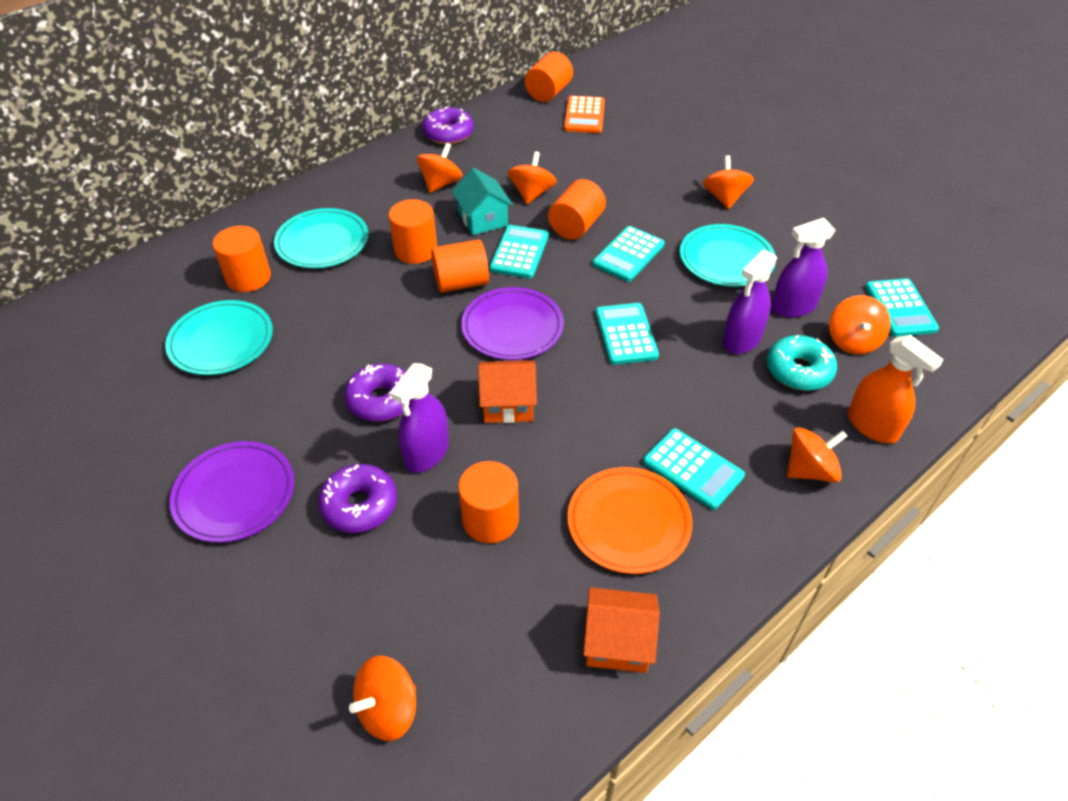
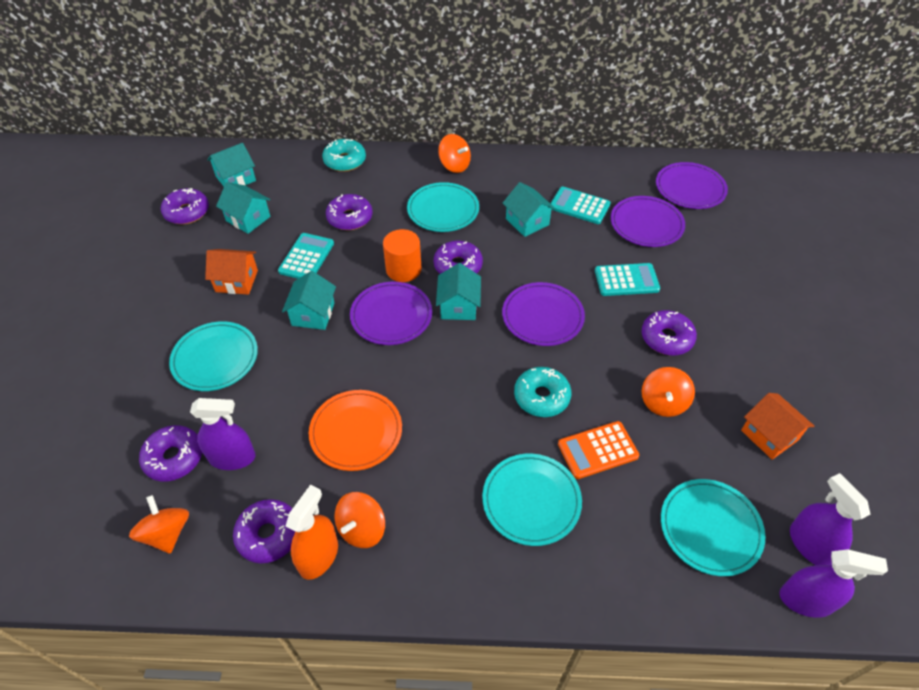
orange cylinder: [213,226,271,292] [389,199,437,264] [431,240,489,293] [458,461,519,543] [525,52,573,102] [548,179,606,240] = 6 -> [383,229,421,282] = 1
orange spinning top: [349,656,416,741] [417,143,463,193] [508,152,556,204] [703,155,754,209] [787,427,847,483] [829,295,891,354] = 6 -> [129,495,189,554] [335,492,385,548] [438,134,471,173] [642,367,695,417] = 4
purple donut: [318,464,397,533] [344,364,406,422] [422,106,474,144] = 3 -> [139,425,202,482] [161,188,209,225] [233,499,296,563] [326,194,373,230] [434,241,483,274] [642,310,697,356] = 6
purple plate: [170,441,294,543] [461,287,564,360] = 2 -> [350,282,432,345] [502,282,585,346] [610,196,685,247] [656,162,728,209] = 4
turquoise calculator: [489,225,549,279] [593,226,665,282] [595,303,659,365] [643,428,745,510] [865,279,939,337] = 5 -> [278,233,334,279] [550,186,611,224] [595,263,660,296] = 3
turquoise donut: [767,335,837,391] = 1 -> [322,139,366,172] [514,367,571,417] = 2
turquoise house: [452,168,513,235] = 1 -> [207,143,256,186] [216,182,270,234] [282,271,336,330] [436,263,481,320] [503,182,556,237] = 5
turquoise plate: [165,300,273,375] [274,208,368,268] [680,224,776,287] = 3 -> [169,321,258,391] [407,182,479,232] [482,454,582,546] [661,479,765,576] = 4

